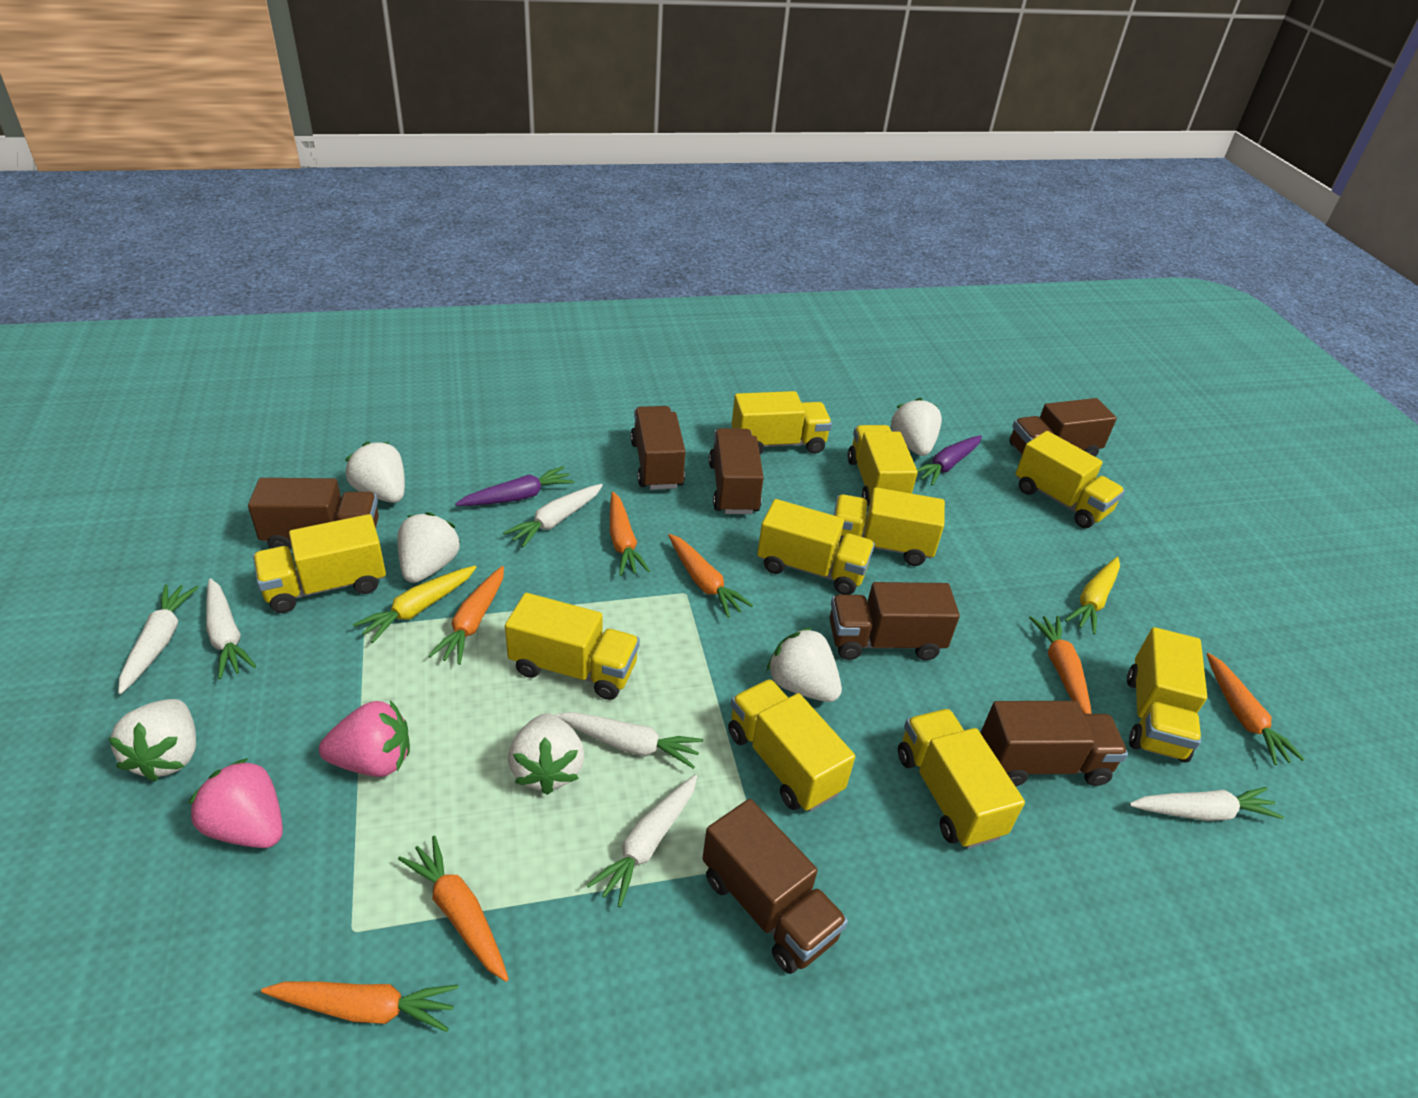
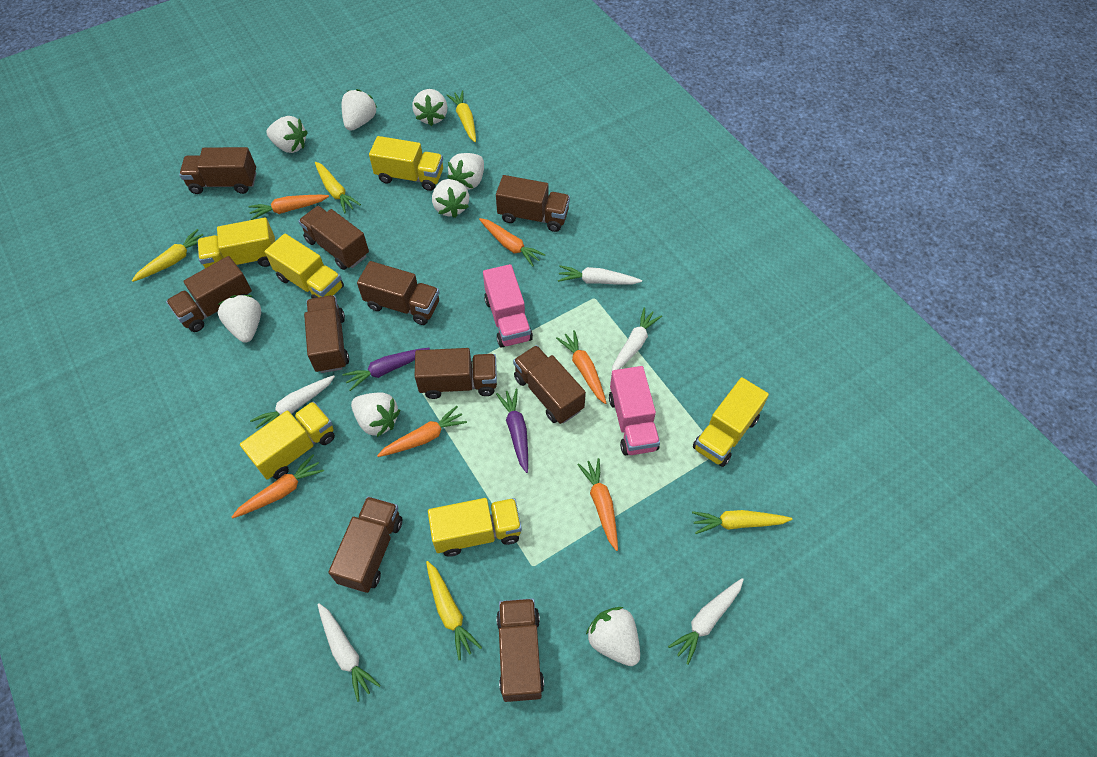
brown truck: [248,478,379,549] [630,406,686,490] [702,799,848,974] [709,428,764,514] [829,582,960,660] [980,701,1128,786] [1009,398,1117,457] = 7 -> [166,256,252,332] [179,147,256,194] [298,206,369,270] [304,295,349,373] [328,496,402,593] [357,261,440,325] [415,348,497,399] [496,175,570,232] [496,598,544,702] [513,345,586,424] = 10
orange carrot: [261,981,458,1032] [398,835,509,982] [428,566,504,665] [610,492,650,576] [668,534,753,618] [1029,616,1092,714] [1207,653,1305,765] = 7 -> [232,455,324,519] [248,195,329,220] [377,406,467,457] [479,218,546,267] [556,330,606,404] [577,458,618,551] = 6
pink strawberry: [188,758,283,848] [319,700,410,777] = 2 -> none = 0
pink truck: none = 0 -> [483,264,533,348] [609,366,660,455] = 2
white carrot: [118,584,199,694] [206,578,256,679] [503,484,603,548] [555,712,703,769] [587,775,697,907] [1129,787,1284,821] = 6 -> [250,375,335,429] [317,603,381,702] [558,265,642,285] [611,307,662,376] [668,578,744,665] = 5
white strawberry: [109,699,196,782] [345,442,405,503] [397,512,461,583] [508,713,584,795] [766,627,842,702] [891,398,942,456] = 6 -> [218,295,261,343] [266,116,308,153] [342,89,377,131] [351,392,400,437] [412,89,448,126] [432,179,469,218] [448,153,484,190] [586,607,640,666] = 8
yellow carrot: [353,566,476,643] [1065,557,1120,634] = 2 -> [132,229,203,282] [315,162,361,213] [426,561,482,660] [447,91,476,142] [692,510,792,534] = 5
yellow truck: [253,514,386,613] [505,593,640,700] [728,679,855,812] [731,391,832,455] [757,499,875,595] [834,487,945,566] [847,425,918,506] [898,709,1025,849] [1016,431,1125,528] [1127,627,1207,763] = 10 -> [197,218,275,268] [240,401,335,480] [265,234,344,298] [369,136,443,191] [428,498,522,557] [693,377,769,467] = 6

